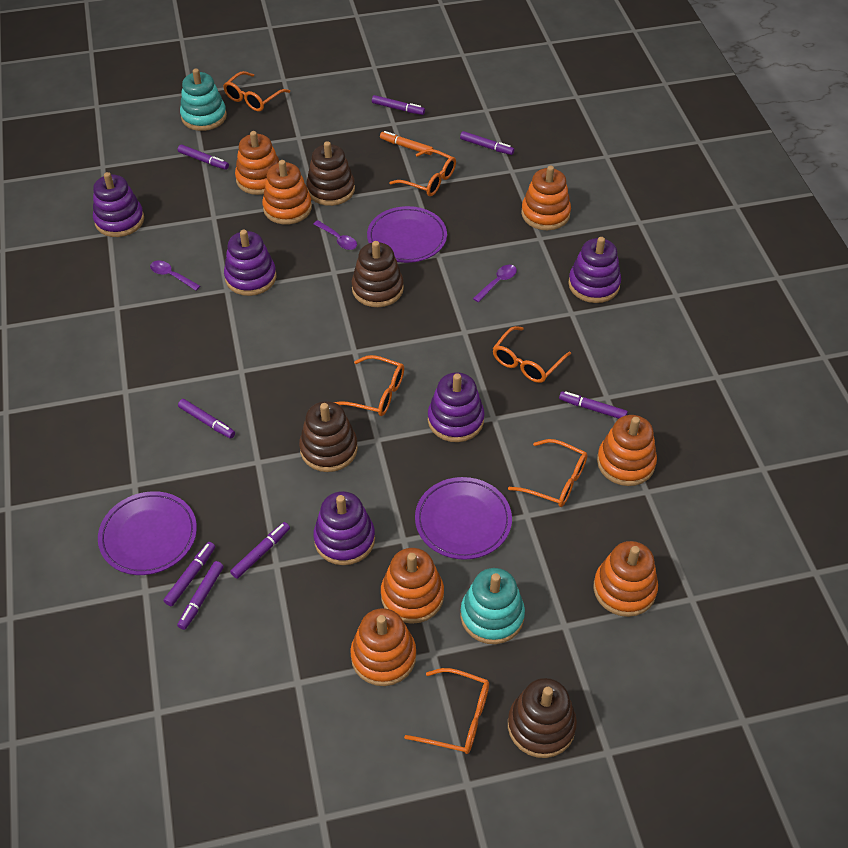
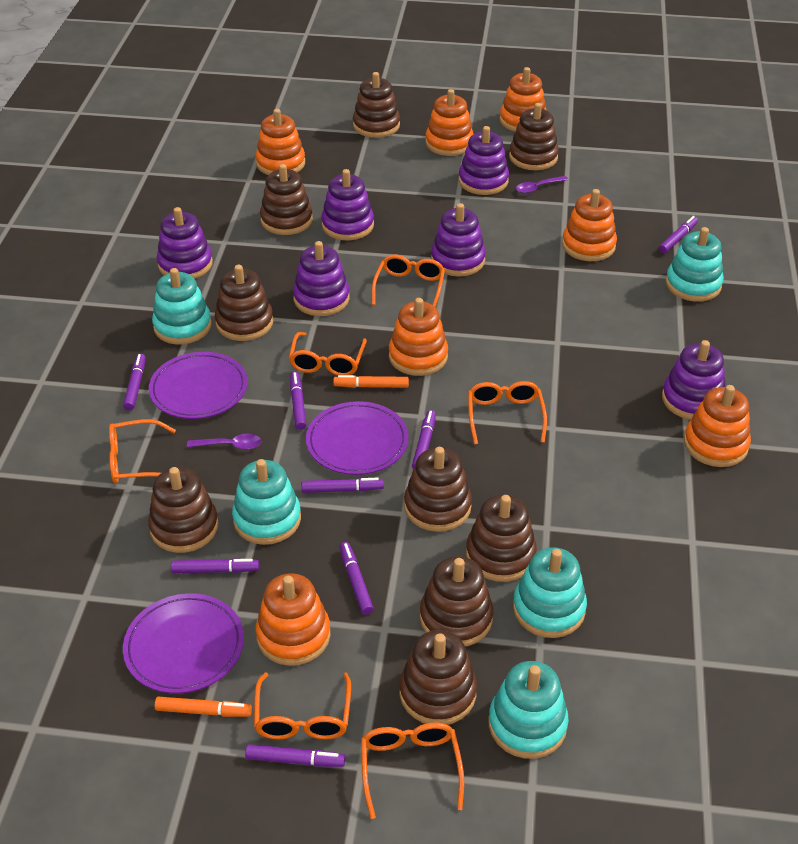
brown stacking toy: [299,401,358,472] [306,141,355,206] [352,241,404,307] [508,678,577,758] = 4 -> [148,467,219,553] [215,265,273,341] [260,164,313,235] [353,72,400,138] [400,630,477,725] [404,447,472,532] [420,556,493,647] [466,495,537,582] [509,103,559,170] = 9
orange marker: [380,131,433,155] = 1 -> [155,697,252,717] [333,375,409,388] = 2
purple spoon: [150,260,200,291] [313,220,357,250] [473,265,517,302] = 3 -> [187,434,262,450] [516,176,568,193] = 2
purple stacking toy: [93,172,144,237] [224,230,277,296] [313,491,375,565] [428,372,485,442] [568,237,621,303] = 5 -> [157,207,213,279] [293,241,350,316] [321,169,374,240] [431,203,486,277] [459,126,509,195] [662,340,726,420] = 6
turquoise stacking toy: [180,69,227,131] [460,568,525,644] = 2 -> [152,268,212,344] [232,459,301,545] [488,661,569,759] [513,547,587,638] [665,227,724,302] = 5

